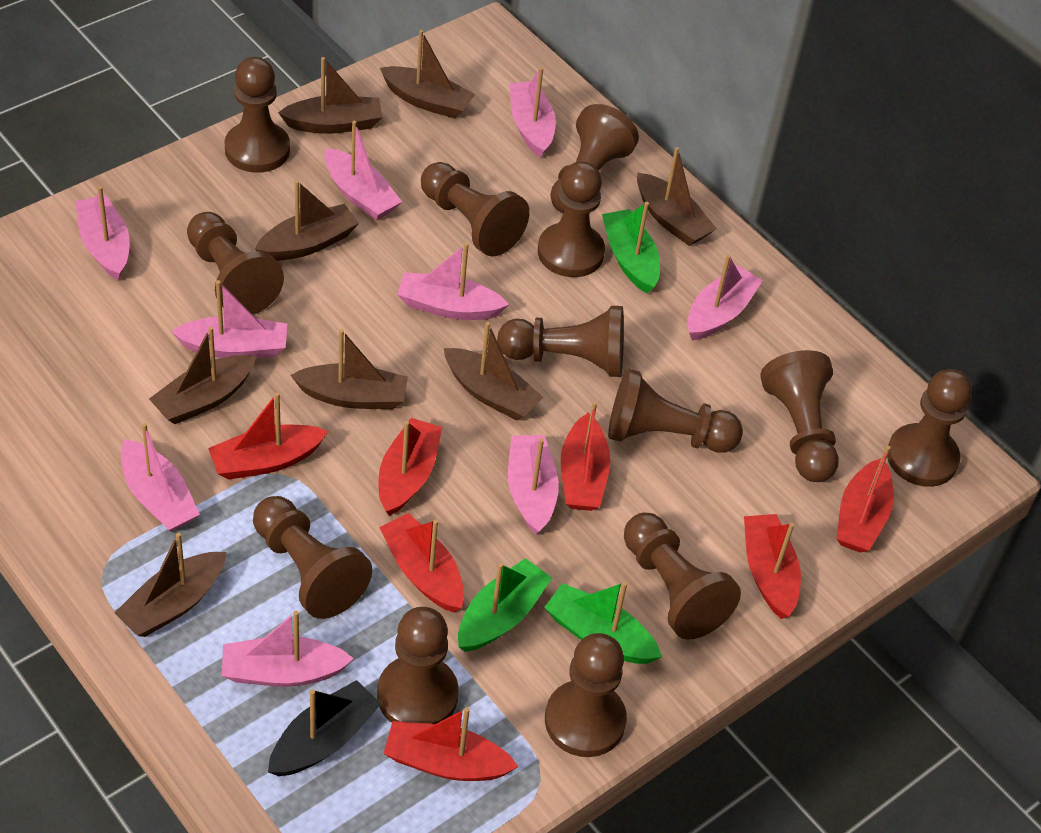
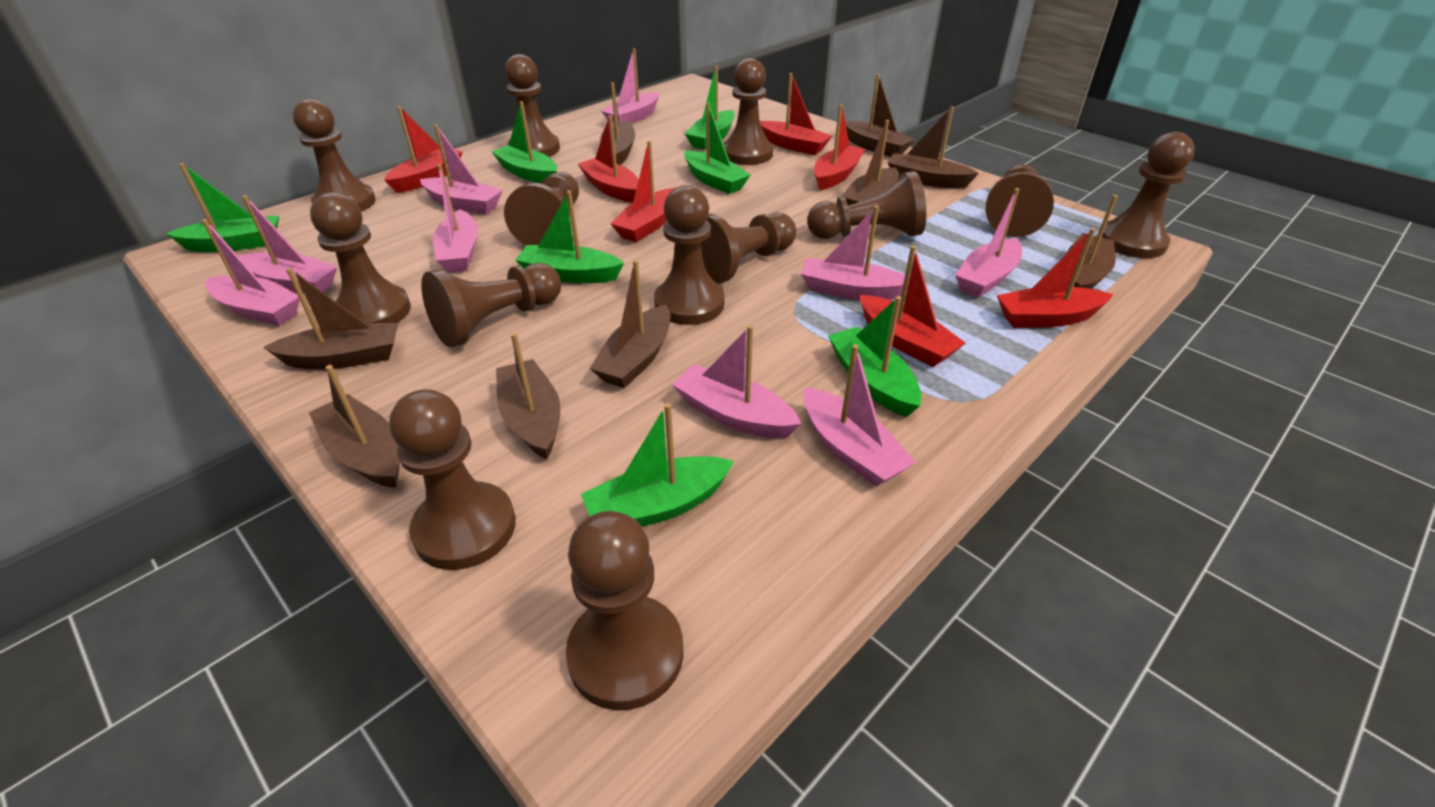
black boat: [268,680,381,776] = 1 -> none = 0
brown boat: [115,533,226,637] [149,326,256,424] [255,180,359,261] [278,57,382,134] [291,329,408,409] [380,30,475,119] [444,322,544,420] [637,147,717,246] = 8 -> [263,268,398,369] [309,365,400,488] [496,333,560,459] [590,260,671,388] [600,82,635,165] [841,120,899,205] [845,74,915,157] [888,107,979,188] [1066,195,1118,289] = 9
green boat: [458,558,552,652] [544,581,662,664] [602,202,660,294] = 3 -> [166,163,279,252] [491,101,557,183] [516,190,624,283] [581,403,734,527] [684,103,750,194] [685,66,735,150] [828,296,921,417] = 7

